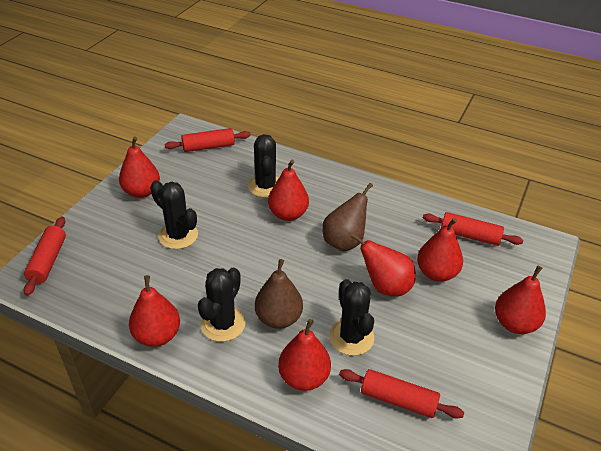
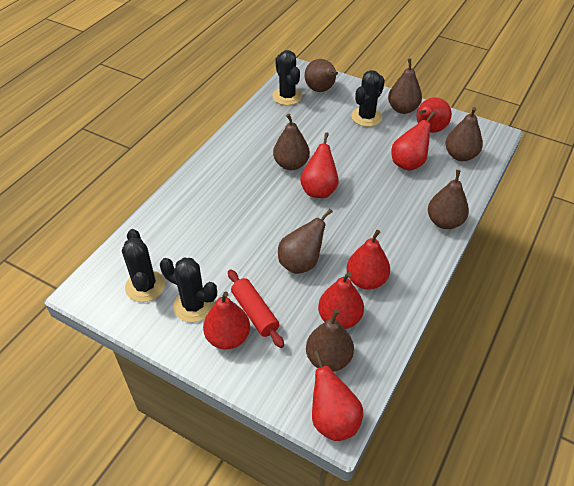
brown pear: [255,259,303,329] [322,183,373,251] = 2 -> [273,114,310,170] [278,209,333,274] [305,59,338,92] [306,309,354,372] [388,58,422,114] [428,170,469,229] [445,107,483,161] = 7
red rolling pin: [24,217,66,296] [164,128,251,152] [339,369,464,418] [423,212,523,246] = 4 -> [228,269,284,348] = 1

